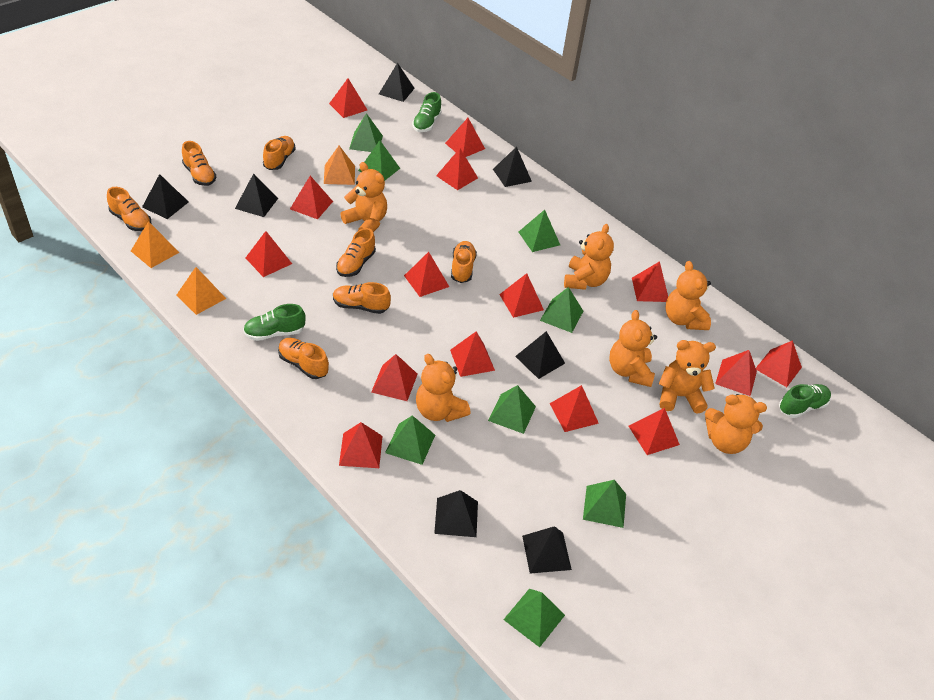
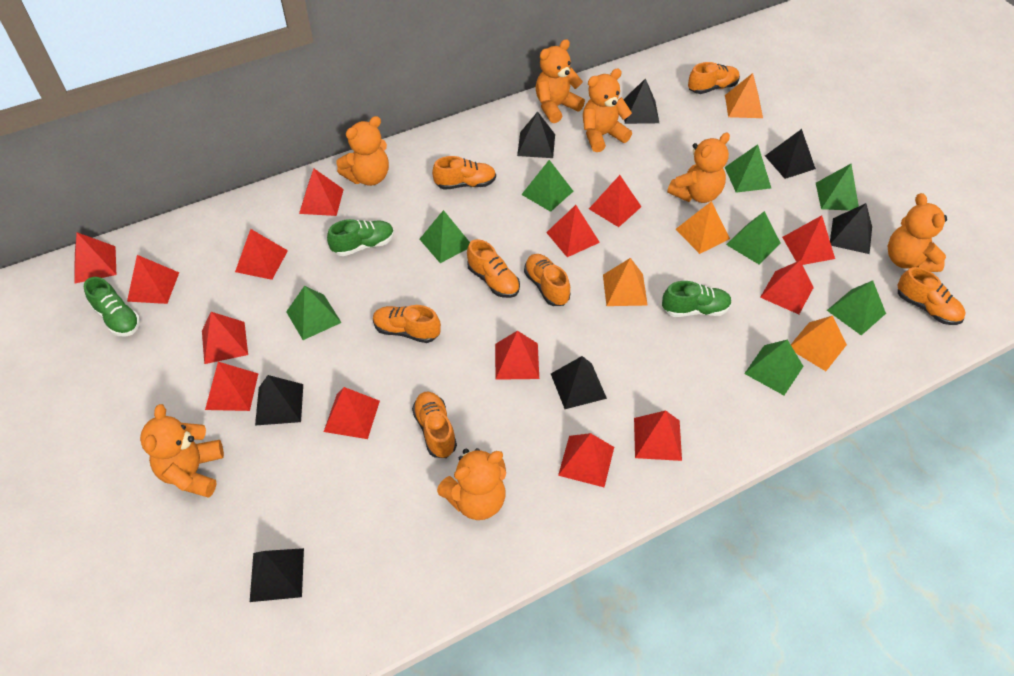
orange pyramid: [131,221,180,268] [176,267,226,315] [324,146,355,185] = 3 -> [603,258,648,306] [676,201,730,254] [725,73,763,118] [791,316,847,371] = 4
red pyramid: [246,231,292,277] [290,176,333,219] [329,78,367,118] [339,422,383,468] [371,354,418,401] [404,252,449,297] [436,148,478,190] [445,118,485,157] [450,331,495,377] [499,273,544,318] [549,385,599,432] [629,408,680,455] [632,261,668,302] [715,350,757,396] [756,340,802,387] = 15 -> [75,232,116,283] [127,255,179,304] [202,312,248,364] [205,362,259,411] [235,229,288,280] [299,169,344,216] [324,387,380,439] [495,331,539,380] [546,205,600,257] [558,433,614,487] [589,175,641,227] [634,410,682,461] [760,261,814,314] [782,215,835,265] = 14

